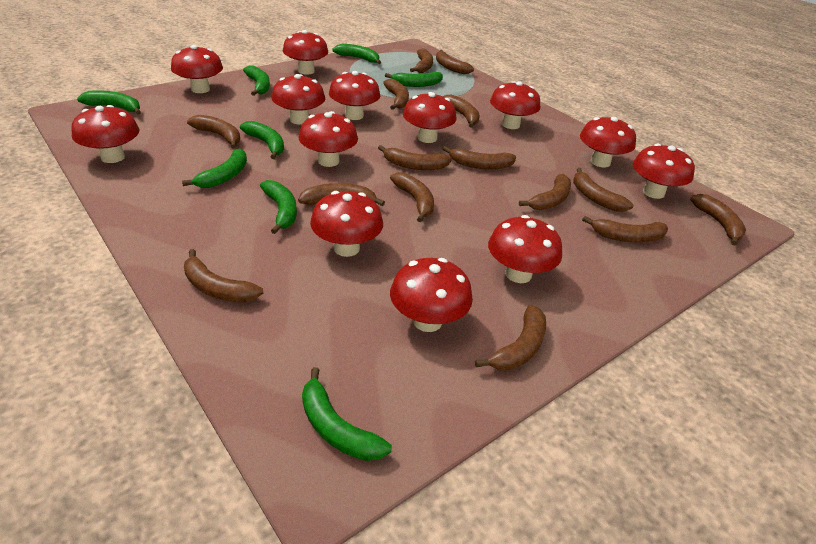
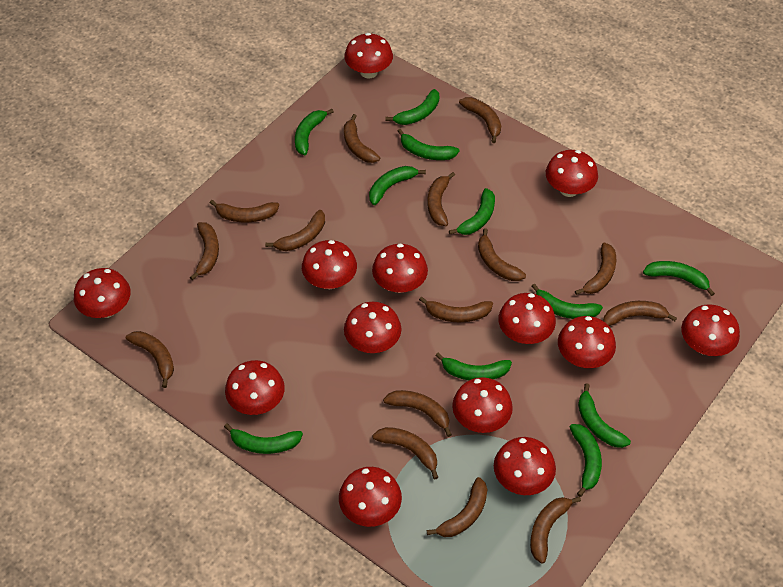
green banana: [77,90,141,114] [182,148,247,188] [240,121,284,159] [243,65,270,96] [260,180,297,234] [302,367,392,461] [332,44,381,64] [385,72,443,87] = 8 -> [224,423,303,454] [295,109,334,155] [369,166,426,205] [386,89,439,125] [398,129,460,160] [435,353,512,380] [449,188,495,235] [532,284,603,319] [570,424,602,497] [578,383,631,448] [643,261,715,296] = 11

